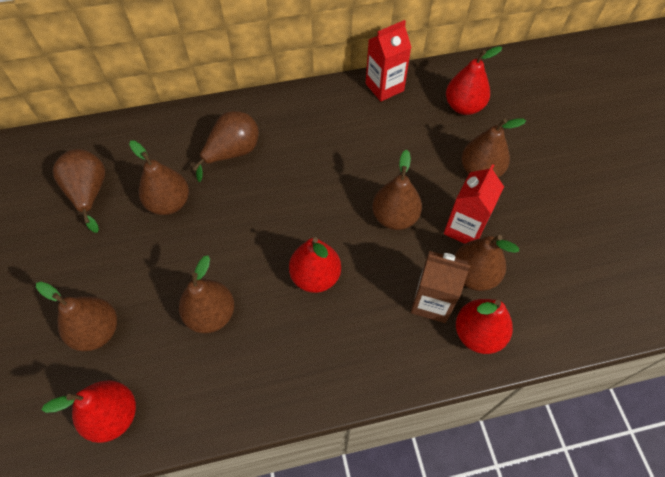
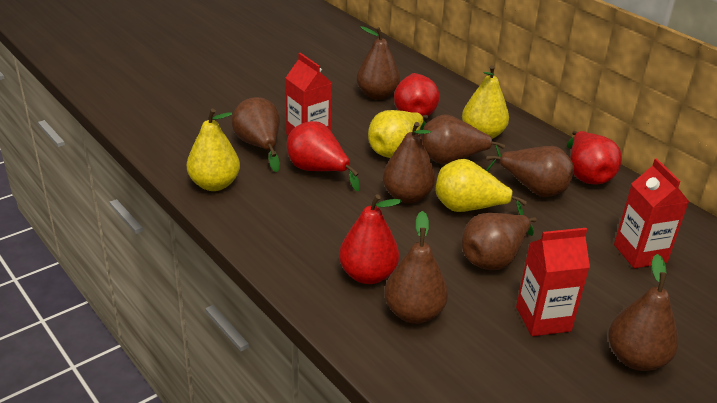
brown carton: [411,251,470,323] = 1 -> none = 0
red carton: [366,20,411,101] [444,164,504,244] = 2 -> [286,53,332,136] [516,228,590,336] [614,159,689,268] = 3
yellow pear: none = 0 -> [187,109,240,191] [368,110,428,158] [436,159,527,215] [462,65,509,139] = 4

